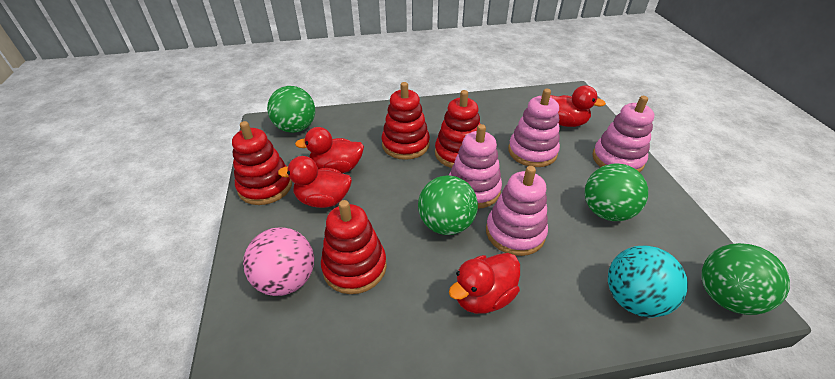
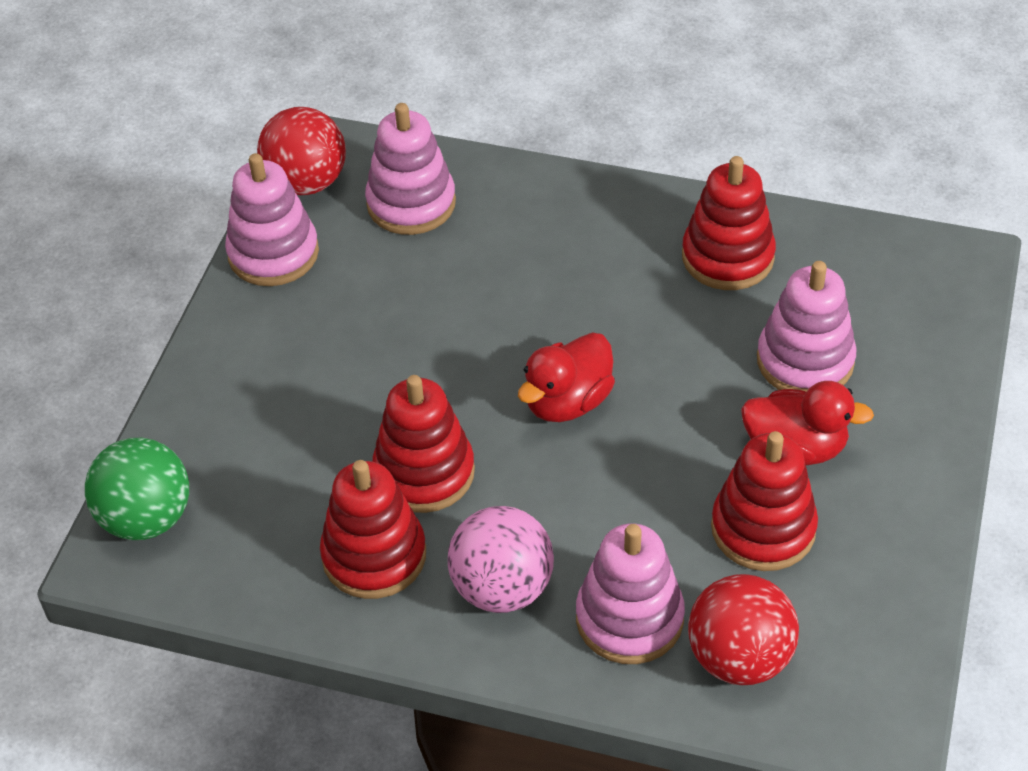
green ball: [267,86,315,133] [418,175,478,235] [585,163,648,221] [701,243,790,315] = 4 -> [85,438,189,540] = 1
red ball: none = 0 -> [257,107,346,195] [688,574,799,685] = 2
red duck: [278,156,352,208] [295,127,364,174] [449,253,520,314] [550,85,606,127] = 4 -> [518,332,615,422] [741,381,874,465] = 2
turquoise ball: [608,245,688,318] = 1 -> none = 0

